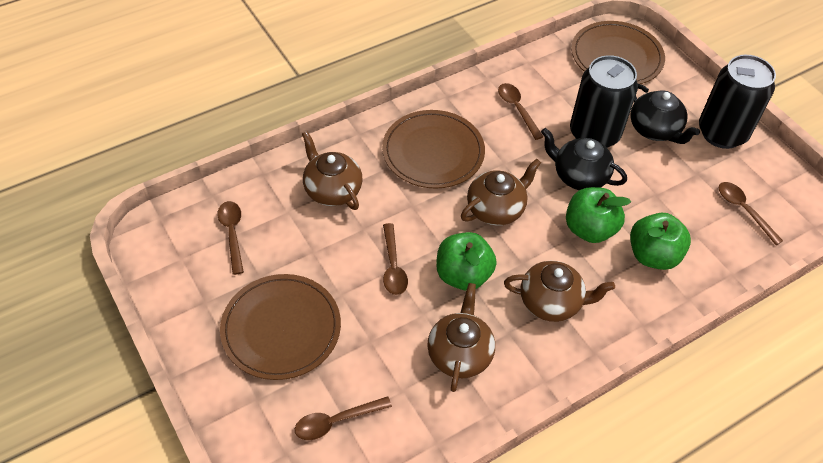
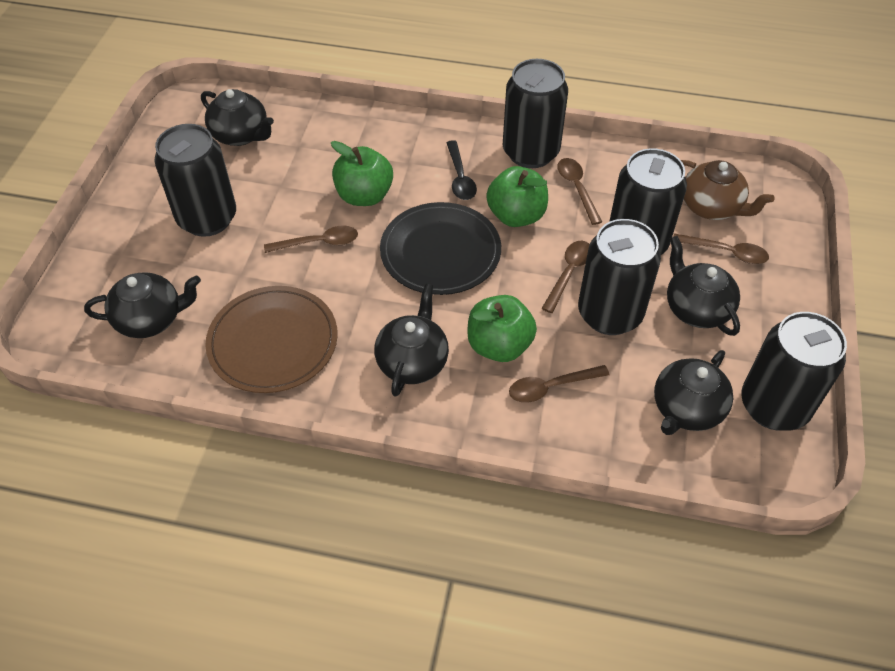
black can: [570,55,638,148] [699,55,776,149] = 2 -> [154,124,236,237] [503,59,568,168] [578,219,661,335] [609,148,687,255] [741,312,847,431] = 5
black plate: none = 0 -> [380,202,501,295] = 1
black spoon: none = 0 -> [446,140,477,200] = 1
black teapot: [541,128,627,190] [630,84,700,144] = 2 -> [84,272,201,338] [201,89,274,146] [374,284,449,397] [654,350,733,435] [667,236,740,336] = 5
brown plate: [220,274,341,380] [382,110,485,188] [571,21,665,84] = 3 -> [205,286,338,393] = 1
brown teapot: [302,131,362,210] [427,283,495,392] [461,159,541,226] [504,261,615,322] = 4 -> [681,160,775,220] = 1

